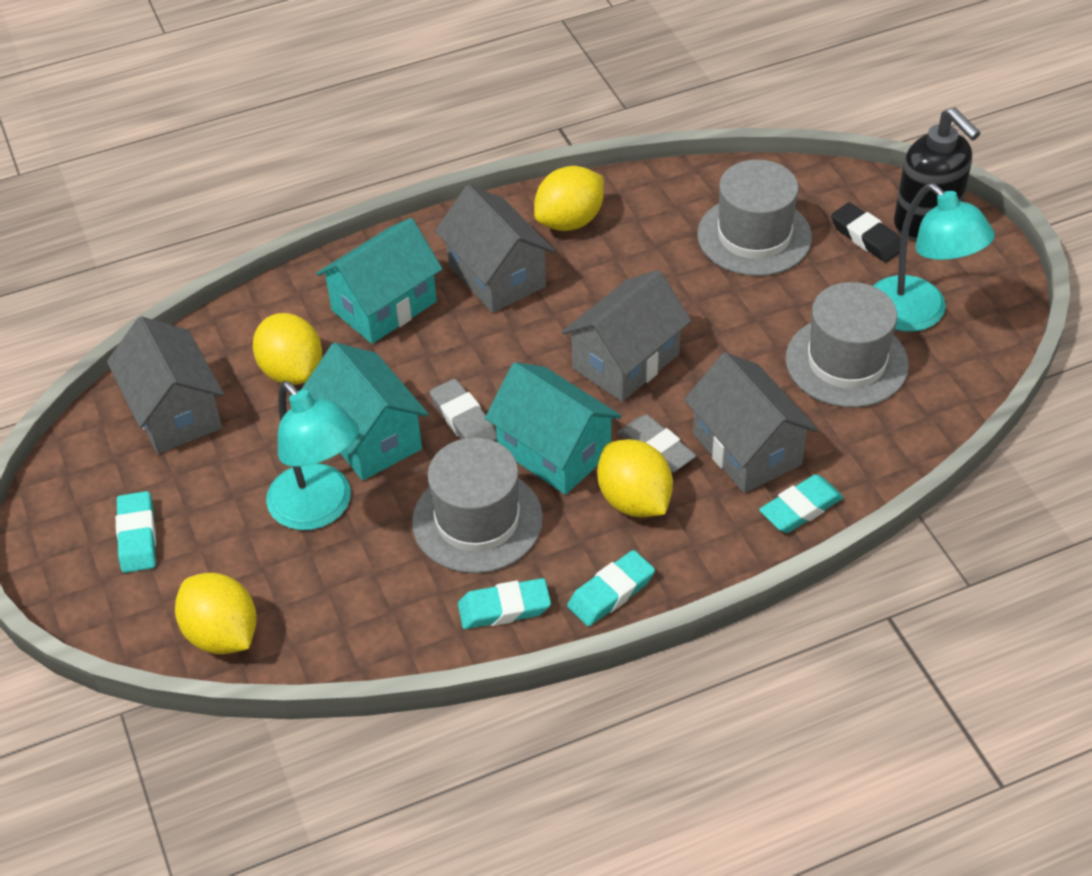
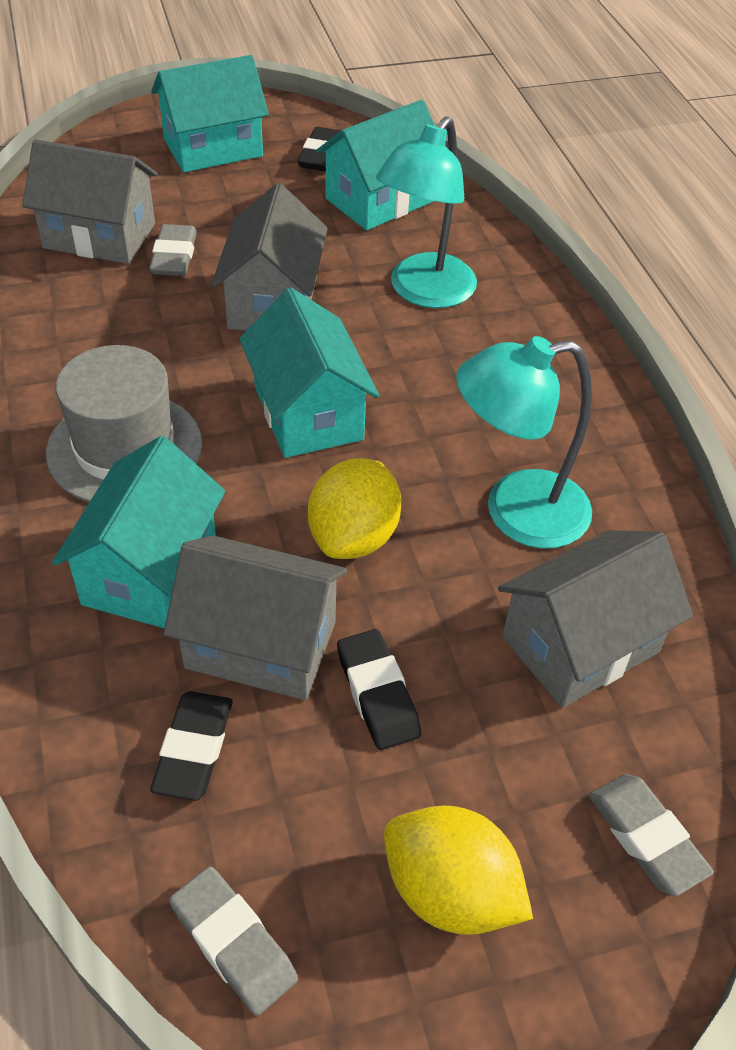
black eraser: [831,202,900,262] = 1 -> [150,691,233,801] [298,127,341,172] [337,629,421,750] = 3
black soap dispenser: [894,107,981,241] = 1 -> none = 0
grey eraser: [430,379,497,441] [617,415,696,473] = 2 -> [149,224,197,276] [169,866,298,1016] [589,774,714,896] = 3
grey hat: [412,438,543,573] [697,160,812,276] [786,282,909,408] = 3 -> [46,345,202,502] = 1
turquoise eraser: [116,491,156,573] [458,578,551,629] [567,550,655,626] [759,474,844,533] = 4 -> none = 0
turquoise house: [301,343,429,480] [316,218,442,344] [485,362,621,495] = 3 -> [52,436,225,628] [151,55,269,172] [239,288,379,458] [316,100,435,231] = 4
yellow lemon: [175,573,257,654] [253,313,322,385] [534,166,604,231] [597,439,673,517] = 4 -> [308,458,401,559] [384,805,533,935] = 2

